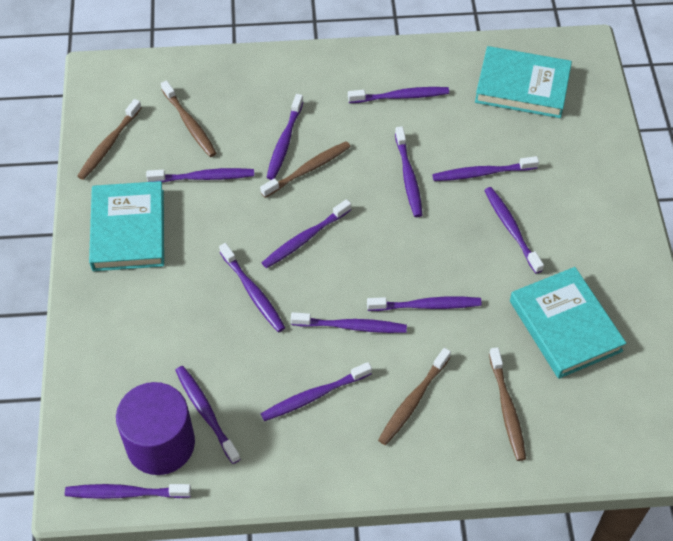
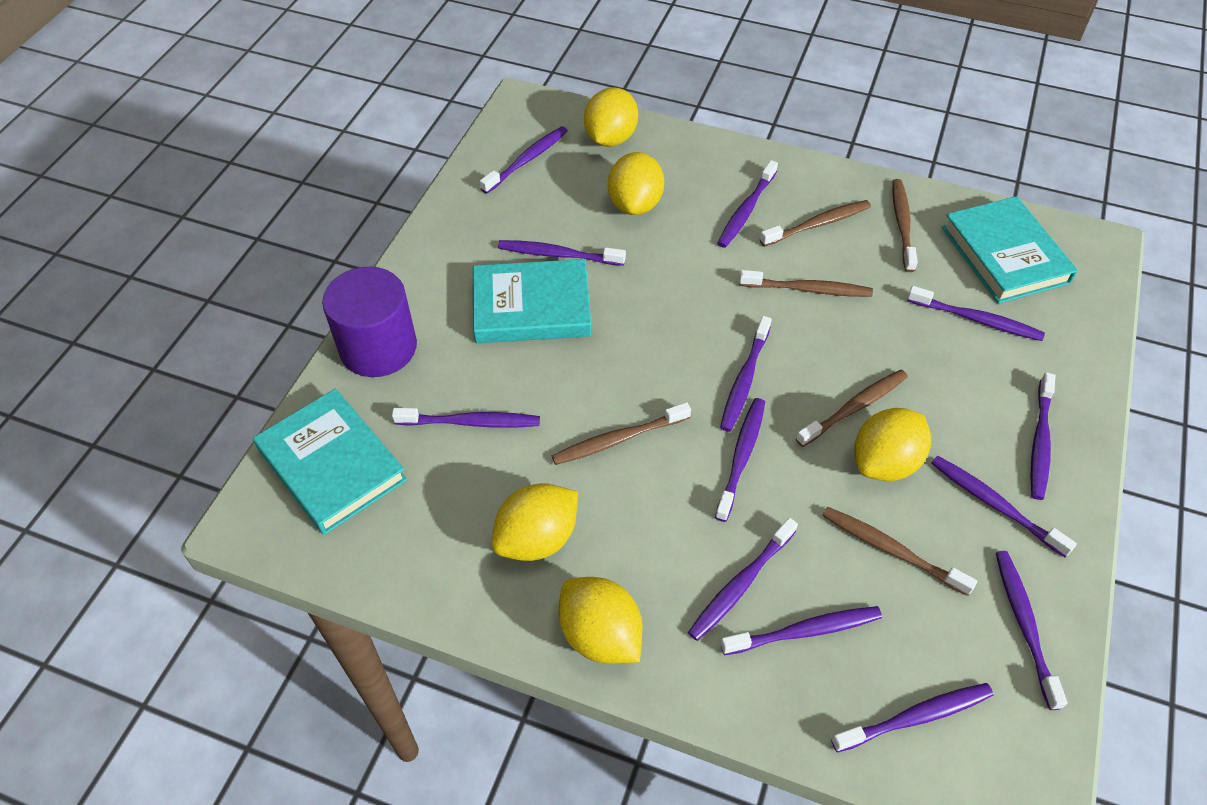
brown toothbrush: [77,99,142,180] [161,80,217,157] [260,141,351,198] [378,348,451,445] [489,347,526,461] = 5 -> [552,402,691,465] [739,270,873,297] [760,200,871,246] [796,369,908,447] [822,507,977,596] [892,179,918,272] = 6
yellow lemon: none = 0 -> [492,483,578,561] [558,577,642,664] [584,87,638,147] [608,152,664,215] [855,408,931,481] = 5

